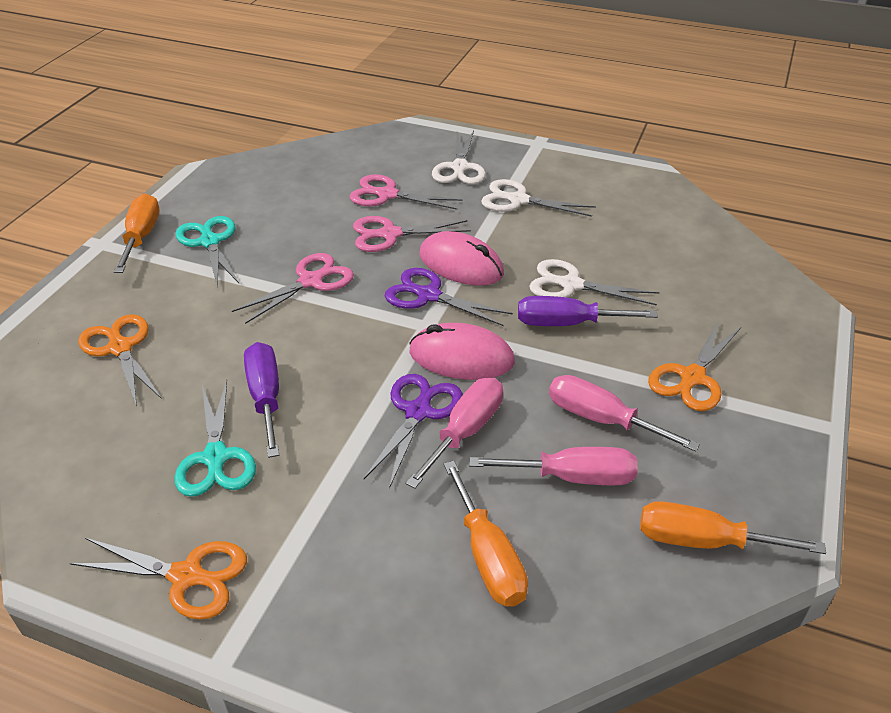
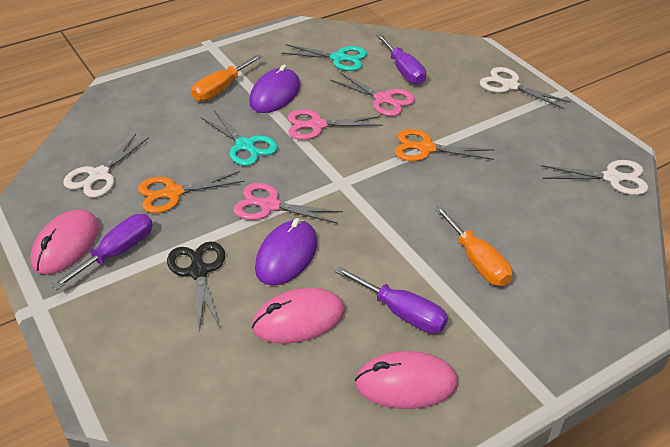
black scissors: none = 0 -> [167,241,225,330] = 1
orange scissors: [70,538,247,620] [78,314,162,407] [648,320,741,411] = 3 -> [138,171,245,213] [394,129,495,161] = 2
orange screwdriver: [114,194,159,273] [444,461,528,607] [640,501,826,554] = 3 -> [191,54,263,101] [434,205,512,286] = 2
pink mouse: [409,323,515,380] [420,231,504,286] = 2 -> [30,209,99,274] [252,288,345,344] [355,351,458,409] = 3
pink screwdriver: [406,378,503,489] [469,447,638,485] [549,375,700,452] = 3 -> none = 0
purple mouse: none = 0 -> [249,65,300,113] [255,218,317,286] = 2
purple scissors: [364,374,463,489] [385,268,513,326] = 2 -> none = 0
purple screwdriver: [244,342,279,458] [518,296,658,326] = 2 -> [51,214,153,290] [335,266,448,334] [377,34,426,85] = 3

